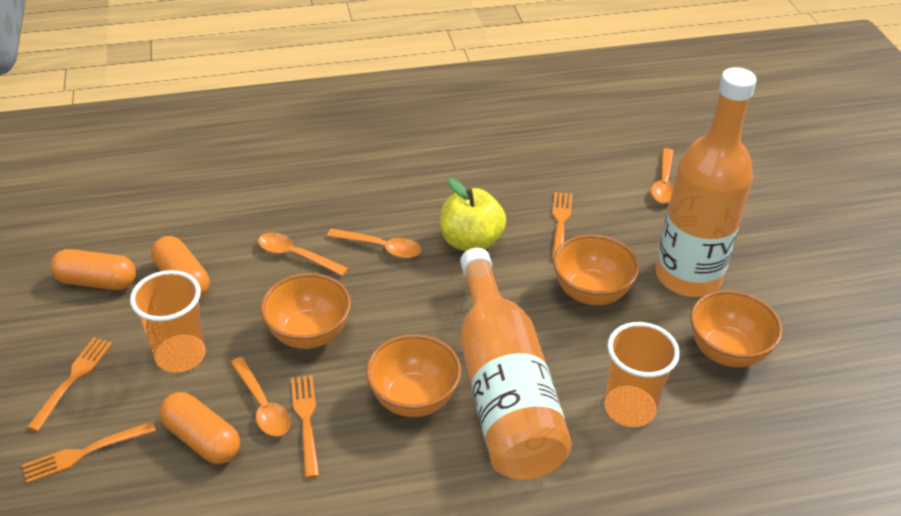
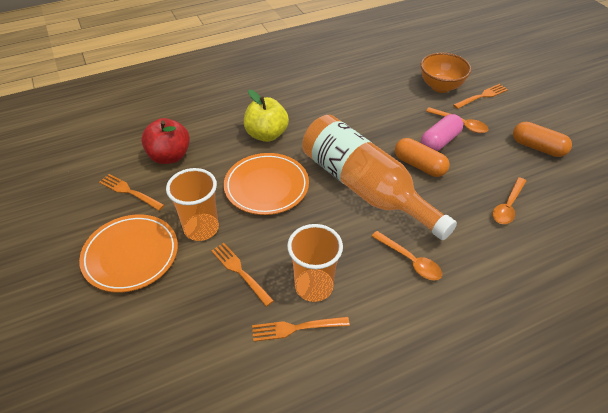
orange bottle: [460,248,572,480] [656,67,757,297] = 2 -> [302,115,457,240] = 1
orange bowl: [260,273,351,349] [366,334,461,417] [553,234,639,305] [690,290,783,367] = 4 -> [420,52,471,93] = 1
orange capsule: [50,249,136,290] [151,236,210,298] [159,392,240,464] = 3 -> [395,138,449,177] [513,122,572,157] = 2
orange plate: none = 0 -> [79,215,178,293] [224,153,309,215] = 2
orange spoon: [231,357,291,436] [258,232,349,276] [327,228,421,258] [651,148,674,203] = 4 -> [371,231,442,280] [426,107,488,133] [493,177,526,224] = 3
pink capsule: none = 0 -> [421,114,463,151] = 1
red apple: none = 0 -> [141,118,190,164] = 1

